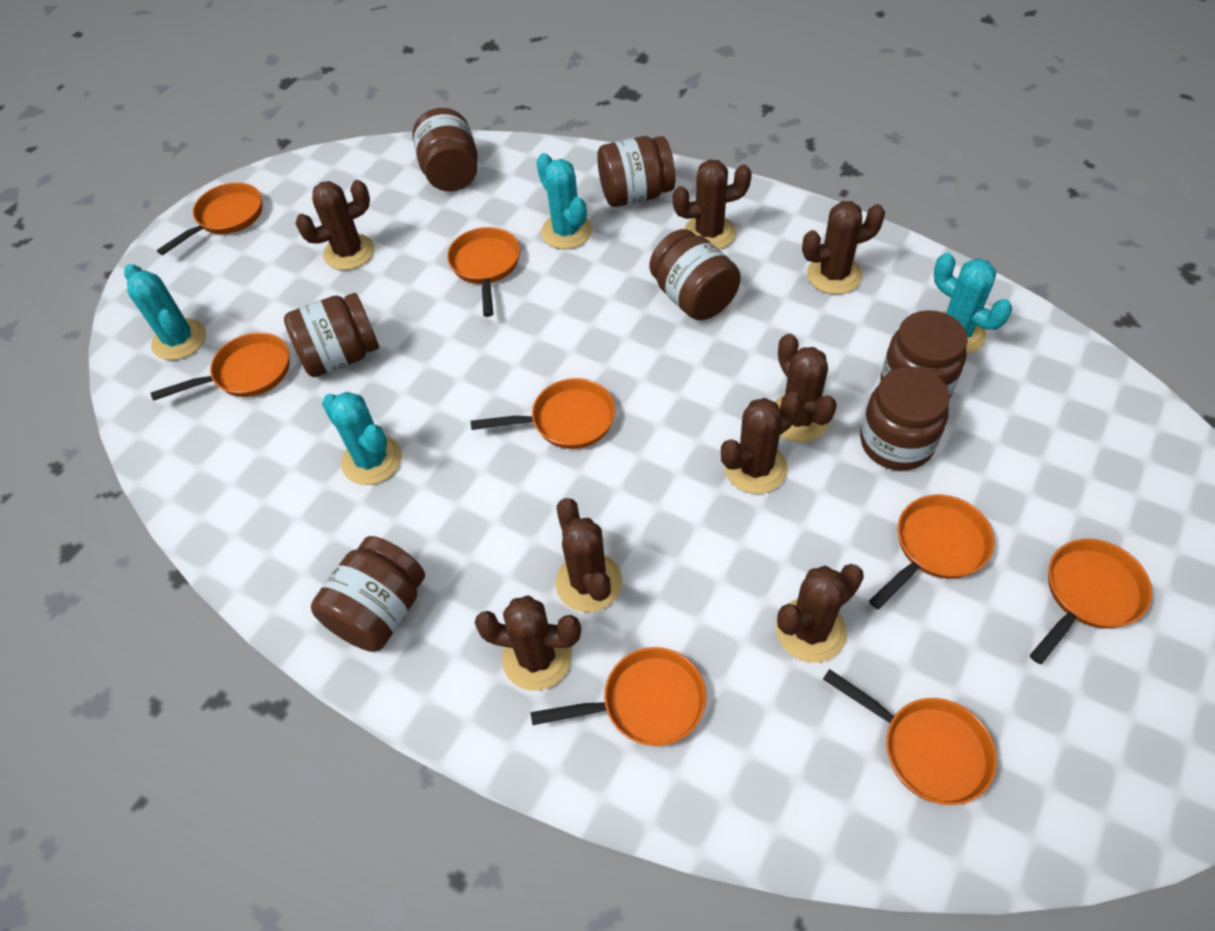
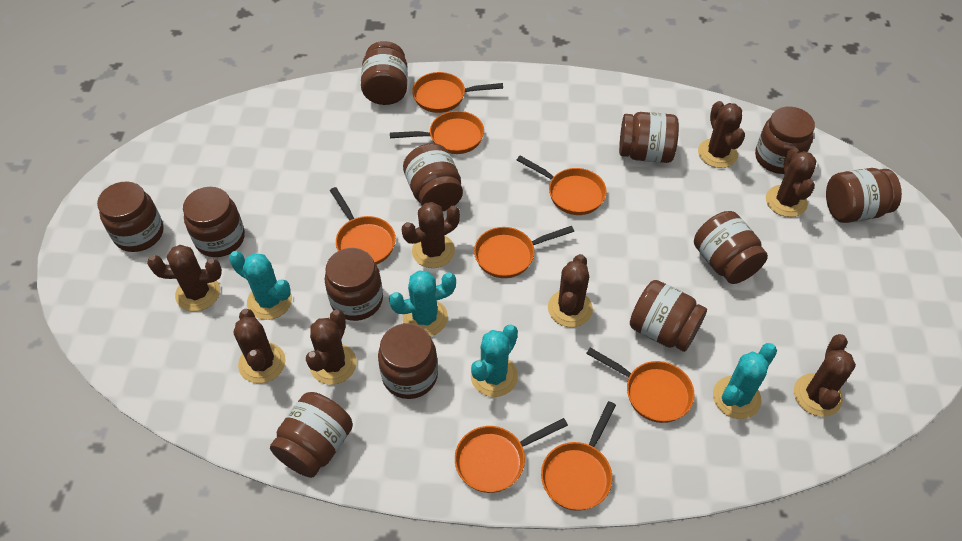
brown jar: [284,293,379,377] [311,536,425,652] [412,108,478,191] [597,136,675,207] [649,229,741,320] [860,367,950,470] [881,310,968,397] = 7 -> [97,181,164,252] [183,187,245,257] [270,392,353,478] [324,248,383,321] [361,41,408,105] [378,323,438,399] [403,143,463,211] [619,112,679,163] [630,280,707,352] [694,211,768,284] [755,106,815,174] [826,168,902,223] = 12

